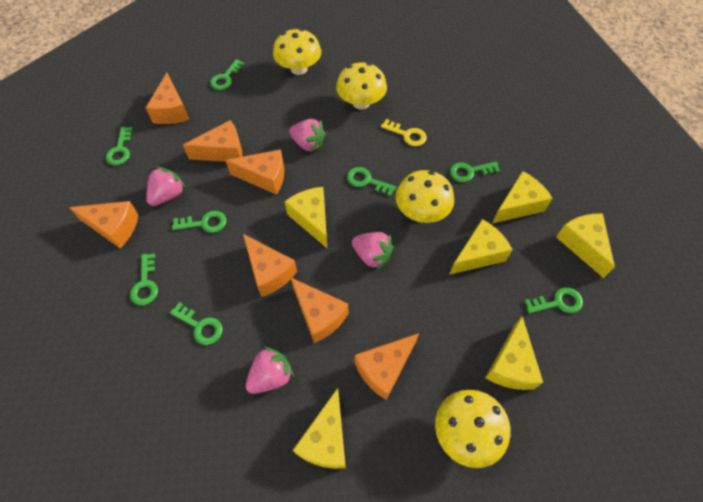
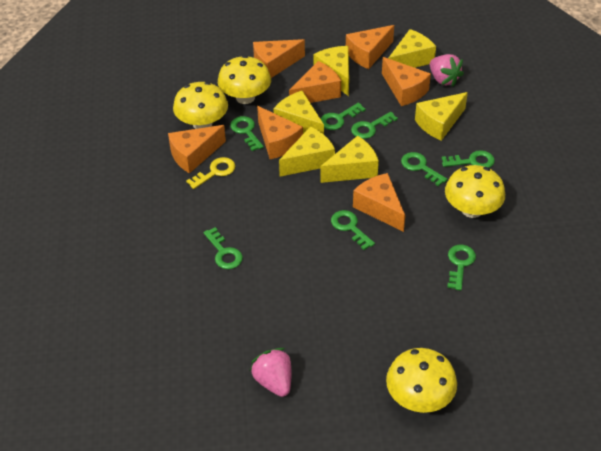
pink strawberry: [146,166,186,206] [246,347,294,394] [289,119,326,152] [352,232,394,270] = 4 -> [250,348,291,397] [430,54,464,86] = 2

